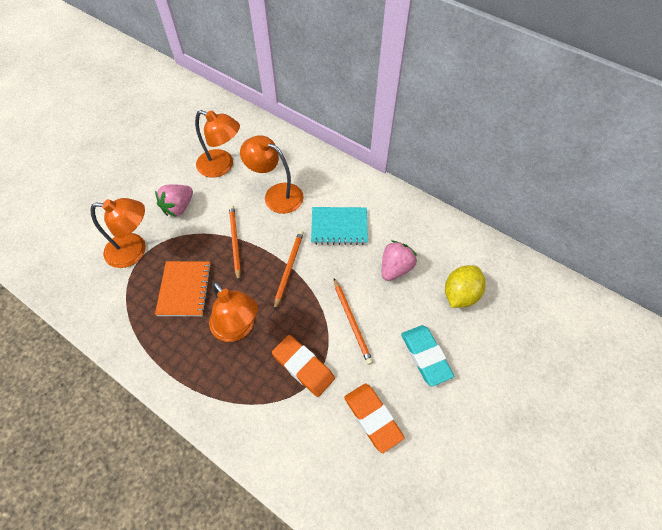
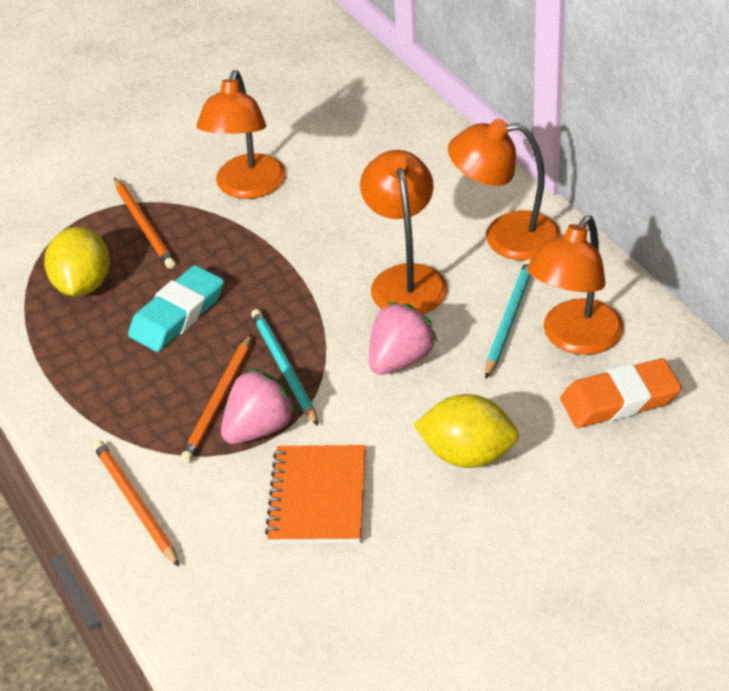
orange eraser: [272,335,335,397] [344,384,405,453] = 2 -> [560,358,682,428] = 1
turquoise notebook: [311,207,368,245] = 1 -> none = 0
turquoise pencil: none = 0 -> [251,309,318,426] [485,259,531,379] = 2
yellow lemon: [445,265,486,308] = 1 -> [44,227,110,296] [414,394,519,468] = 2

